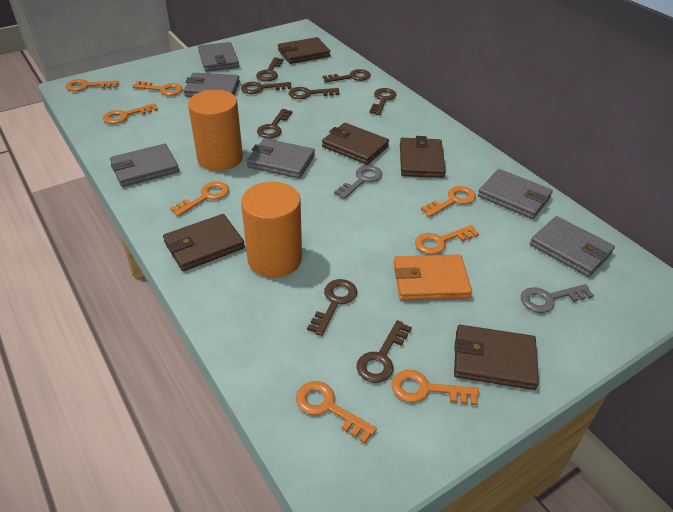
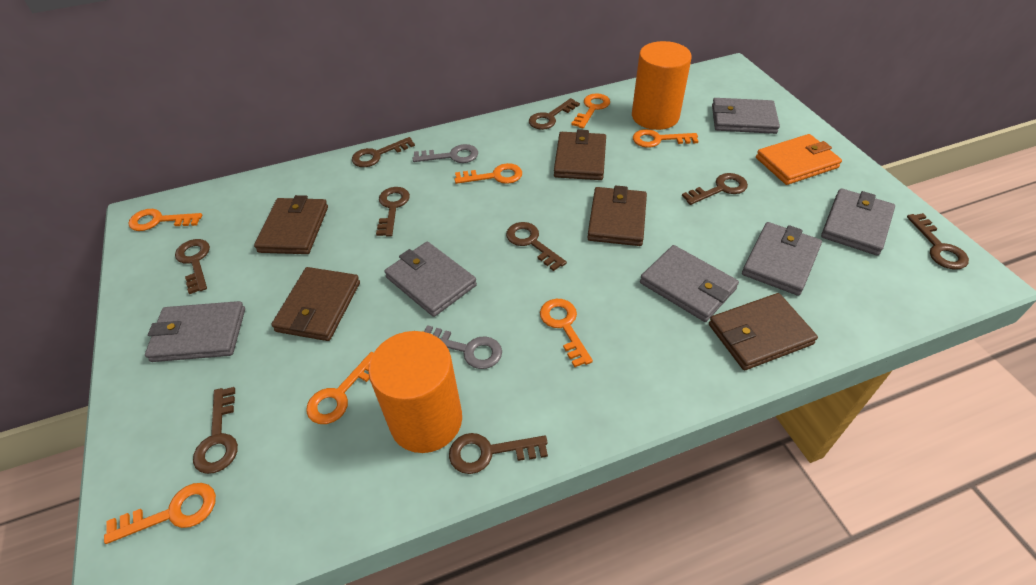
brown key: [241,82,291,94] [256,57,284,81] [257,109,293,138] [289,87,339,99] [307,279,357,336] [323,69,371,83] [356,320,412,383] [369,88,397,115] = 8 -> [175,239,210,294] [193,387,238,474] [352,137,415,167] [376,187,410,237] [449,433,548,474] [506,222,567,271] [529,98,580,130] [682,173,748,205] [907,213,969,270] = 9
orange key: [66,79,119,91] [103,103,158,124] [132,81,183,96] [170,181,229,216] [296,381,377,443] [392,370,479,405] [415,225,479,255] [421,186,476,217] = 8 -> [104,483,216,544] [128,209,202,231] [306,352,374,424] [455,163,522,184] [540,299,593,367] [571,93,610,128] [633,129,698,148] = 7

